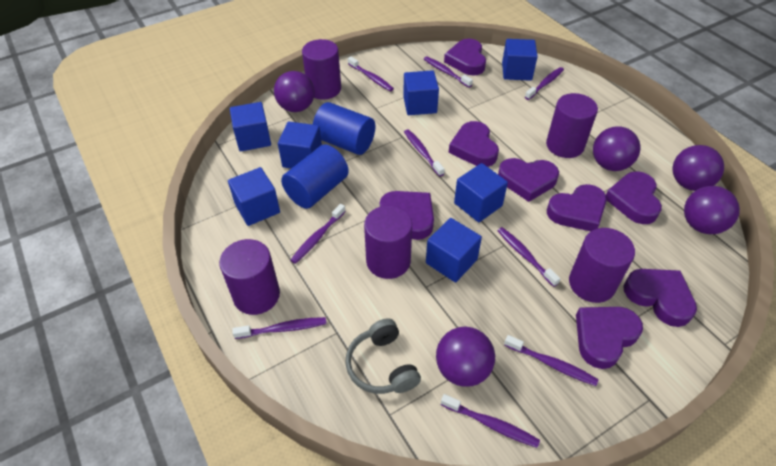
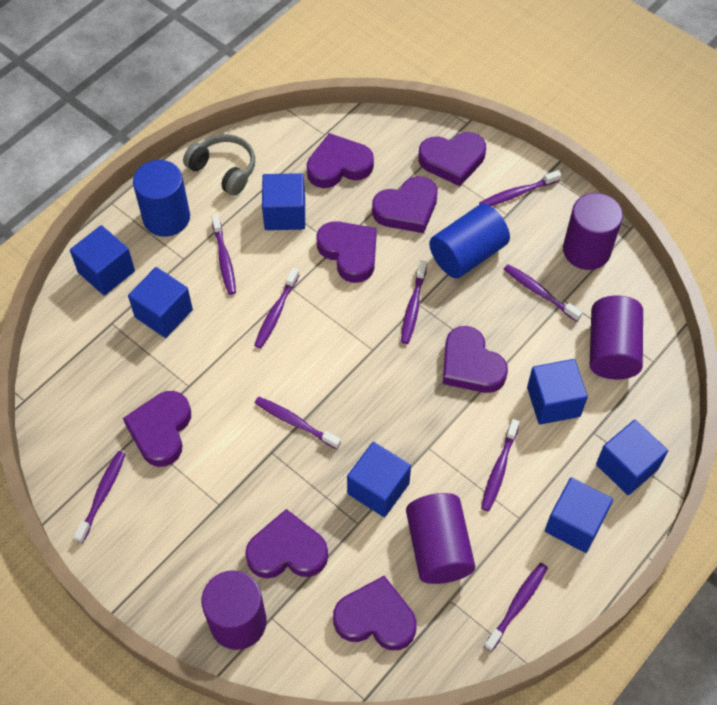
purple ball: [274,71,315,112] [436,326,495,387] [593,126,641,171] [673,145,724,191] [684,186,740,234] = 5 -> none = 0
purple cylinder: [219,239,280,315] [302,39,341,100] [364,206,412,279] [546,93,598,158] [569,228,635,303] = 5 -> [202,570,267,650] [406,493,475,584] [563,193,623,270] [590,295,643,379] = 4

